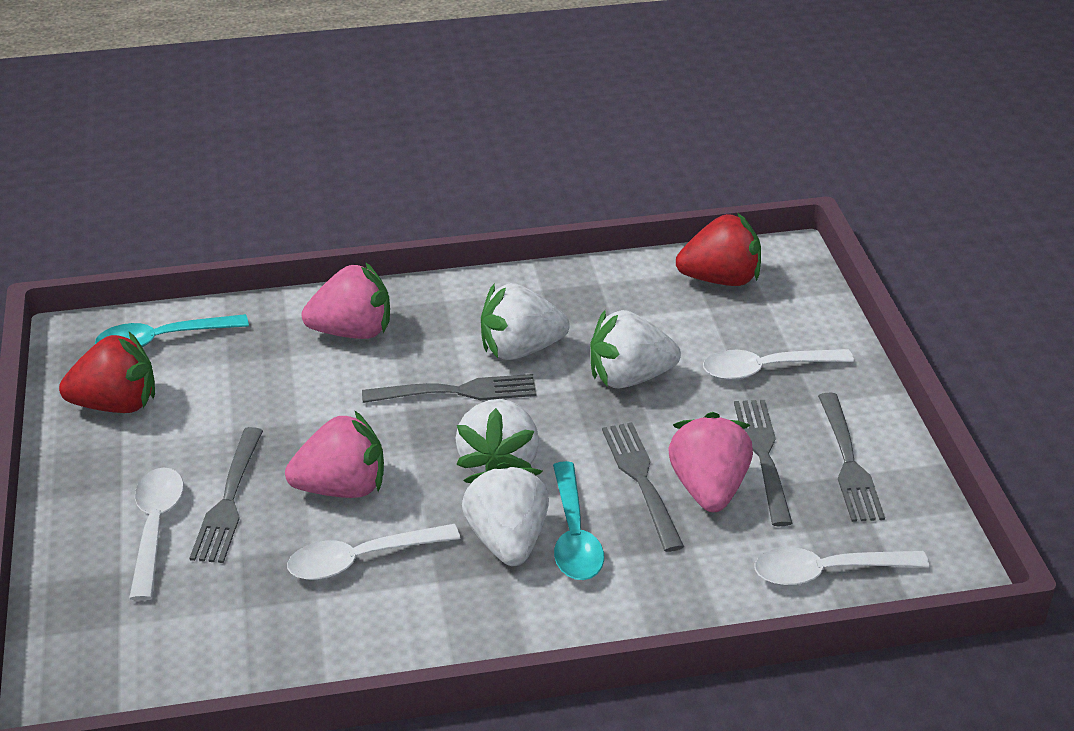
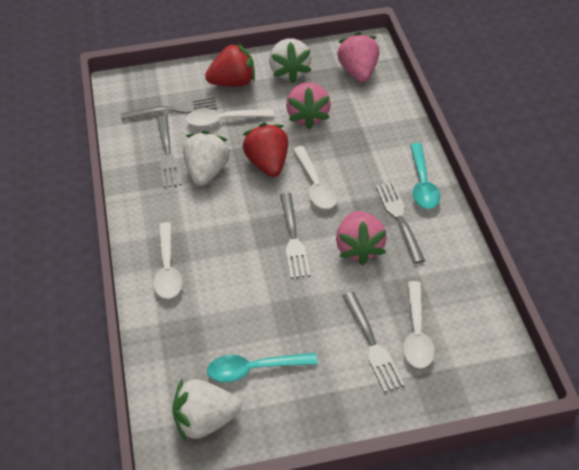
white strawberry: [455,399,539,473] [462,462,549,566] [481,283,570,360] [590,310,681,389] = 4 -> [173,379,241,442] [183,131,230,186] [269,38,311,83] = 3

